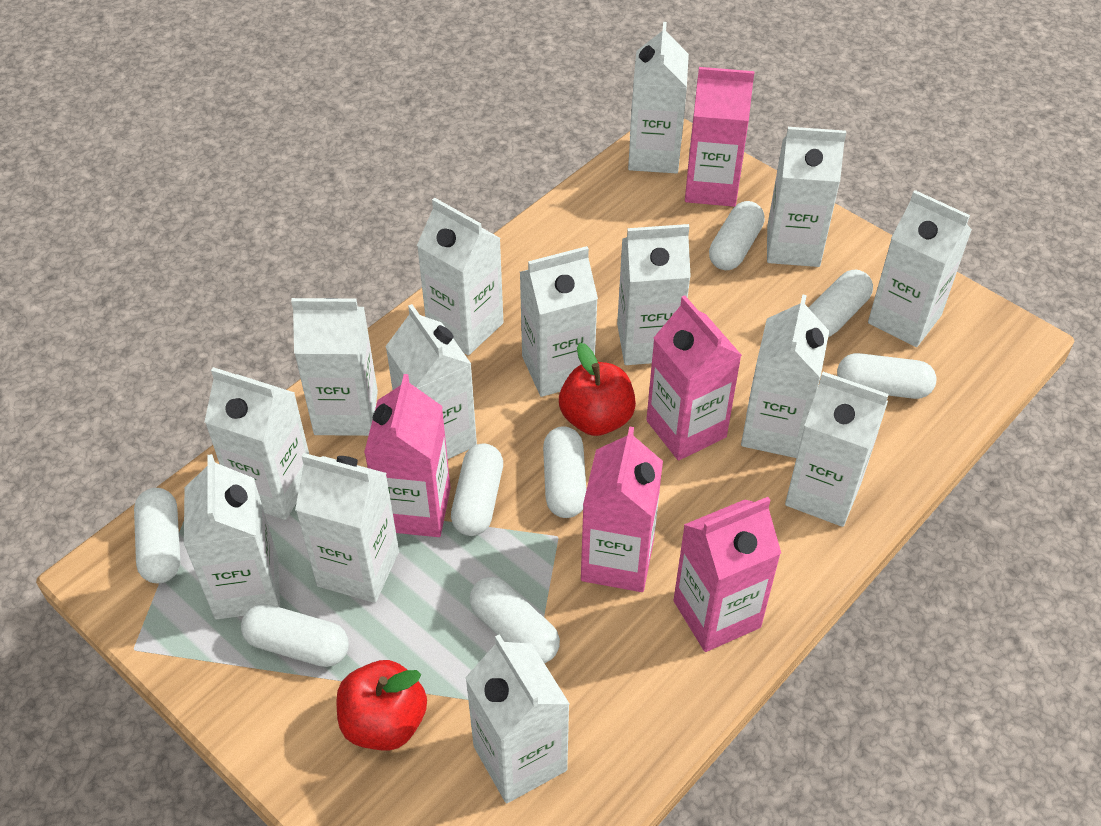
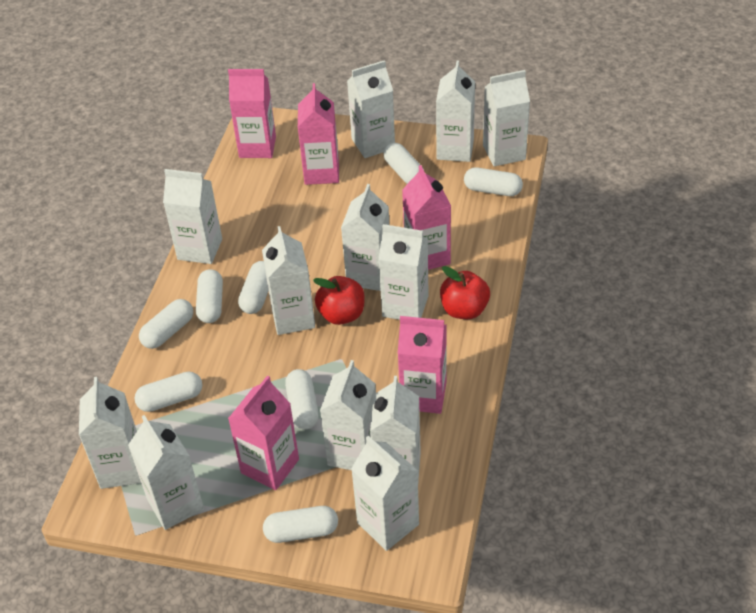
white carton: [184,454,280,620] [204,367,309,520] [291,298,378,436] [295,453,399,603] [385,304,477,459] [417,198,503,355] [465,634,570,803] [520,246,598,397] [617,224,691,365] [628,22,689,174] [741,295,829,458] [767,127,846,267] [785,372,889,527] [868,190,972,347] = 14 -> [79,377,141,489] [128,415,204,530] [163,169,222,264] [262,226,315,335] [320,360,376,470] [341,184,389,291] [347,60,395,158] [351,436,419,551] [370,376,421,481] [378,224,429,320] [436,60,475,162] [483,70,530,166] = 12

